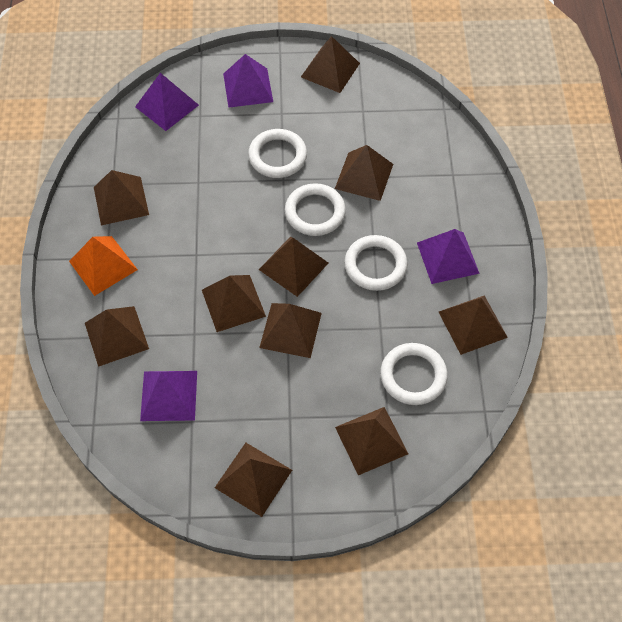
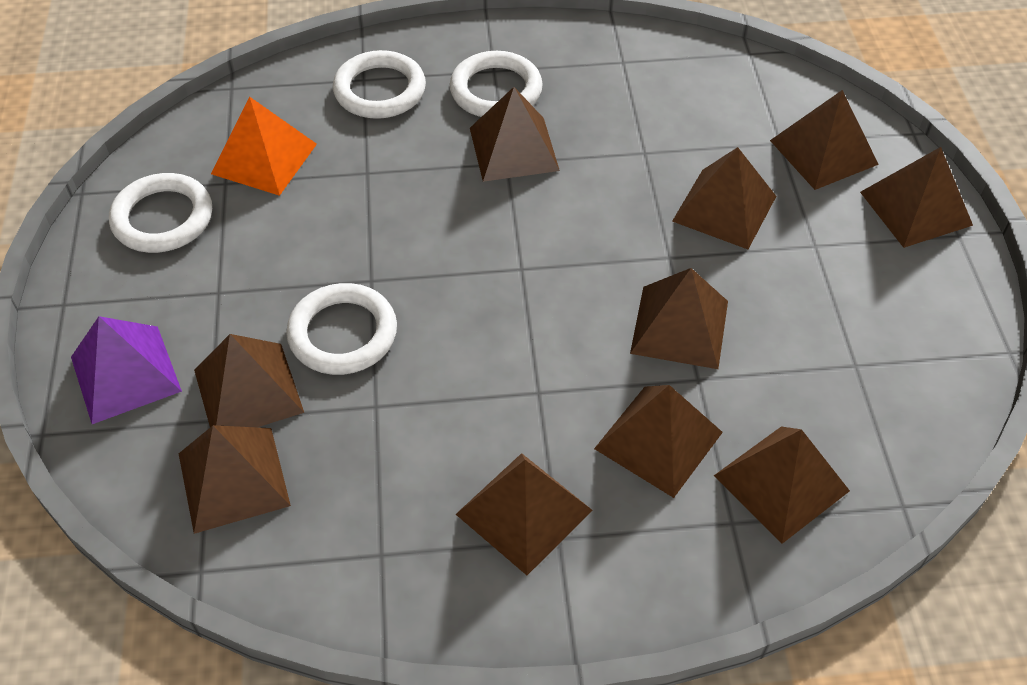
purple pyramid: [135,73,199,131] [140,371,197,421] [223,54,273,108] [417,229,480,284] = 4 -> [71,316,182,424] = 1

